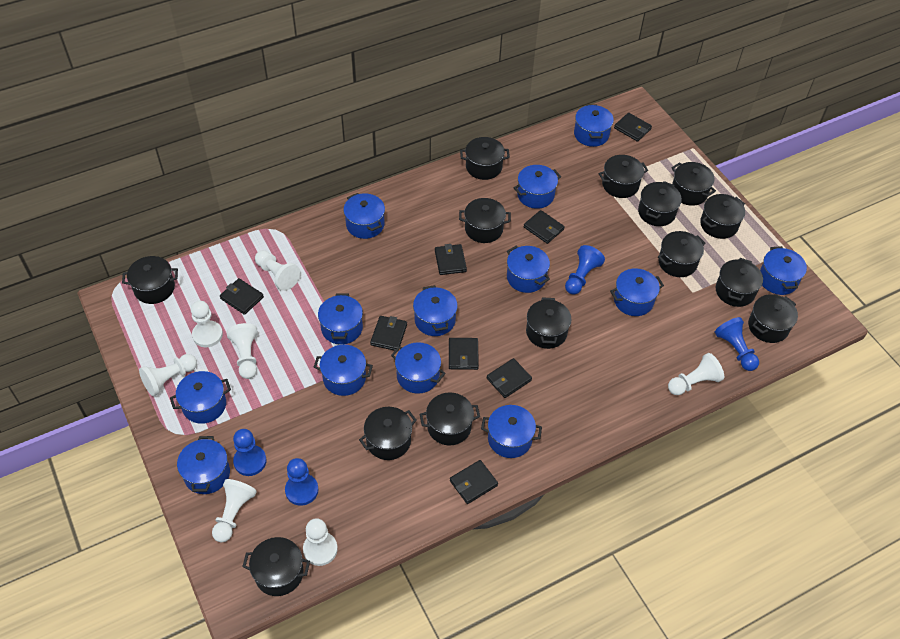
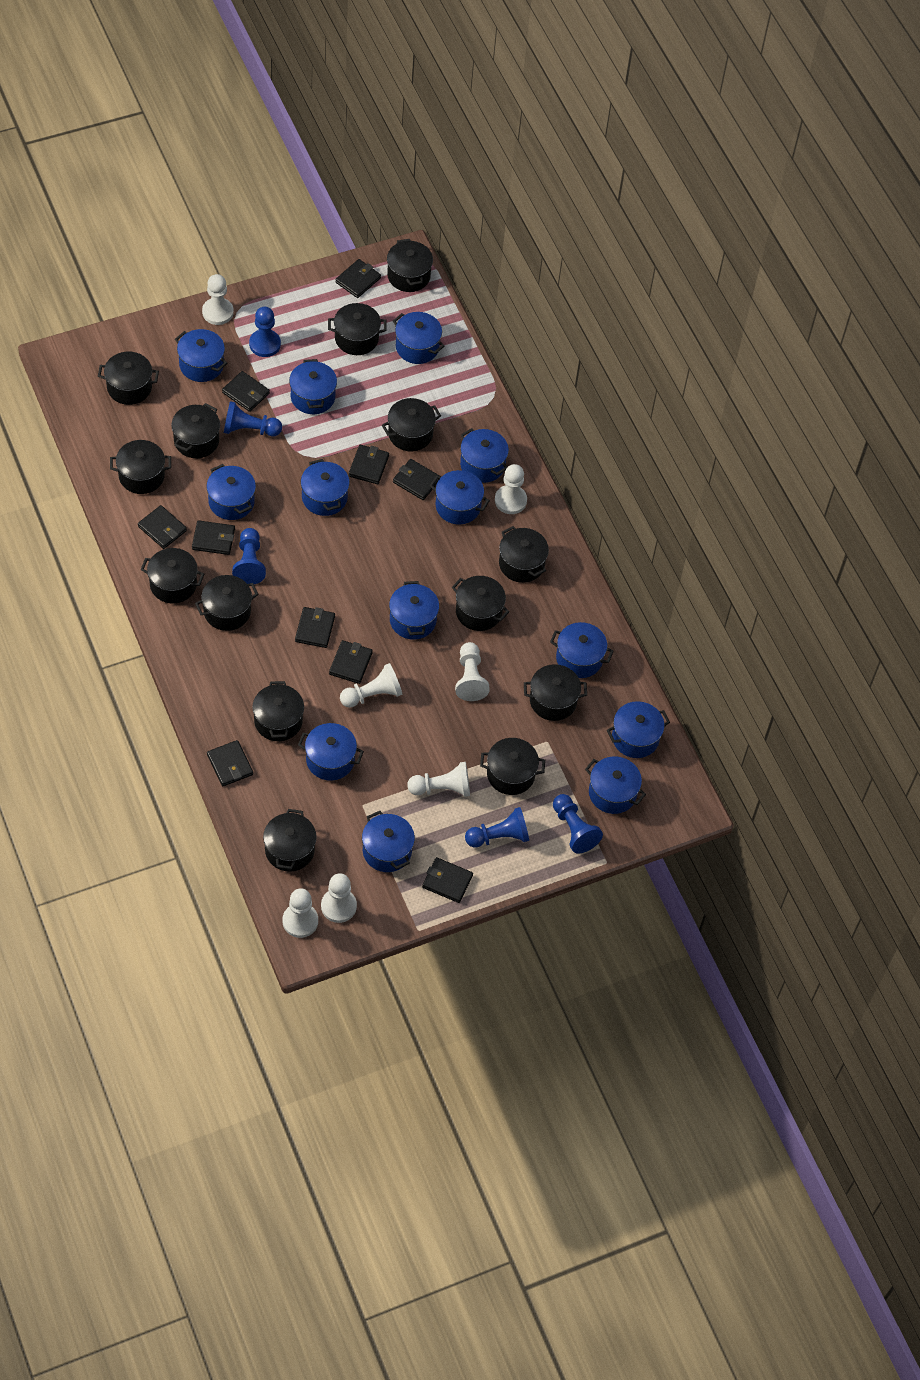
black wallet: [220,278,264,315] [370,316,407,351] [435,244,467,275] [449,338,479,370] [450,460,498,504] [487,358,532,398] [524,210,565,244] [614,113,652,142] = 8 -> [138,505,187,549] [192,520,235,555] [207,740,253,786] [222,371,270,412] [295,607,335,648] [329,640,373,684] [335,259,381,298] [349,445,389,484] [393,459,441,500] [422,857,473,903] = 10
blue pawn: [233,429,266,476] [285,458,318,506] [565,245,605,295] [715,317,759,371] = 4 -> [224,401,282,437] [232,528,266,584] [249,307,281,357] [465,807,529,847] [553,794,603,854] = 5

